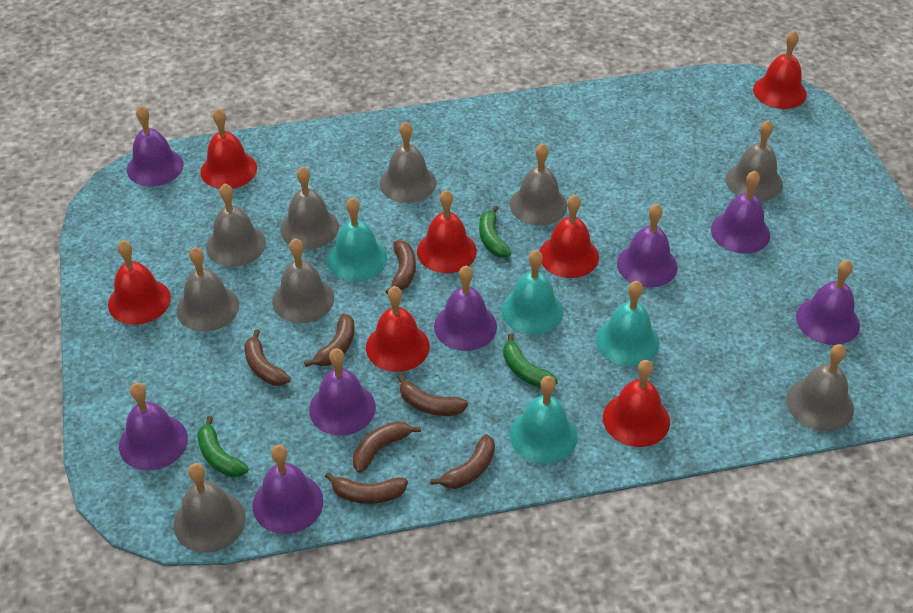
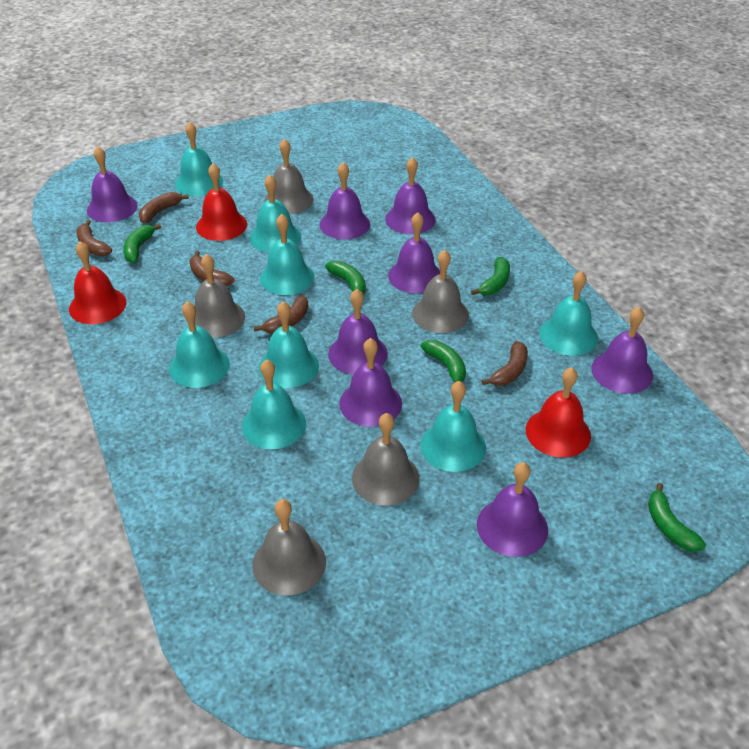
brown banana: [244,329,291,386] [304,313,355,367] [325,472,408,504] [353,421,421,473] [385,240,416,294] [397,375,468,416] [430,434,495,489] = 7 -> [76,220,112,256] [139,192,189,223] [189,251,235,286] [254,295,308,333] [482,341,528,386] = 5
green banana: [197,416,249,477] [479,205,511,258] [503,334,558,388] = 3 -> [123,224,161,263] [325,260,366,295] [421,340,466,383] [471,257,510,295] [648,483,706,552] = 5
grey bell: [174,463,246,553] [177,247,239,332] [206,183,266,267] [272,238,334,323] [280,166,339,249] [380,121,436,203] [510,143,567,226] [725,120,783,201] [786,344,854,431] = 9 -> [195,254,245,338] [252,499,326,596] [264,139,314,214] [352,413,420,505] [412,250,469,333] = 5
red bell: [108,240,171,325] [200,108,257,189] [366,286,430,372] [417,190,477,273] [540,195,599,278] [603,360,670,447] [753,31,807,109] = 7 -> [69,241,126,324] [196,163,247,241] [526,367,591,458] = 3
turquoise bell: [327,197,388,281] [501,250,563,335] [510,376,578,464] [596,281,660,366] = 4 -> [169,301,230,388] [175,122,223,196] [242,359,306,449] [249,174,301,253] [259,302,319,388] [260,214,314,295] [420,381,486,472] [539,271,598,356] = 8

